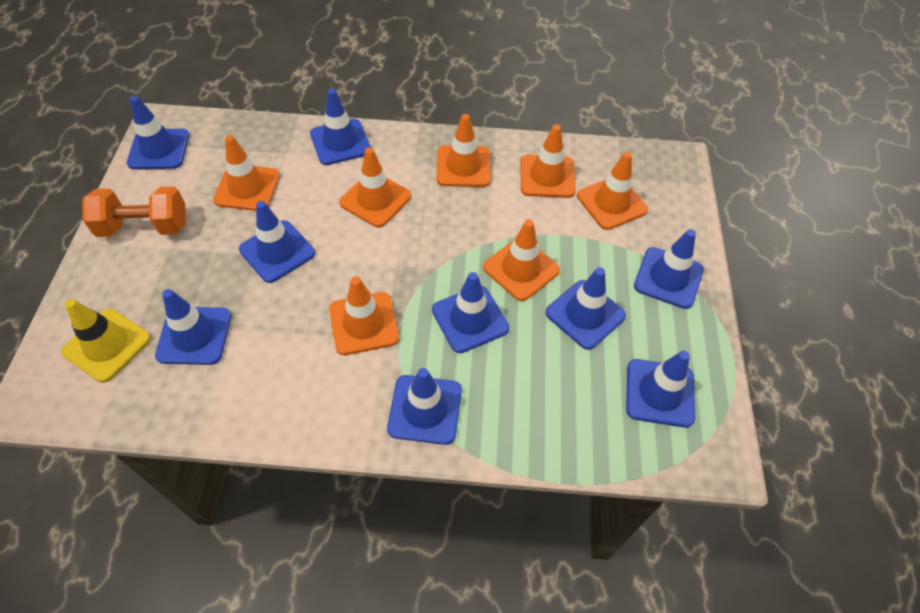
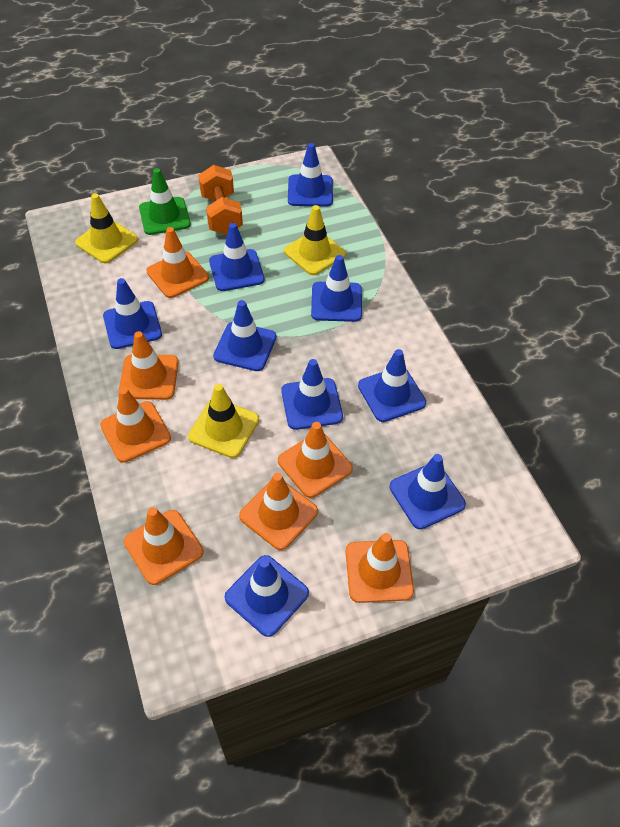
green traffic cone: none = 0 -> [139,168,191,235] = 1
yellow traffic cone: [61,299,151,383] = 1 -> [75,193,138,263] [188,384,259,458] [284,205,346,275] = 3

